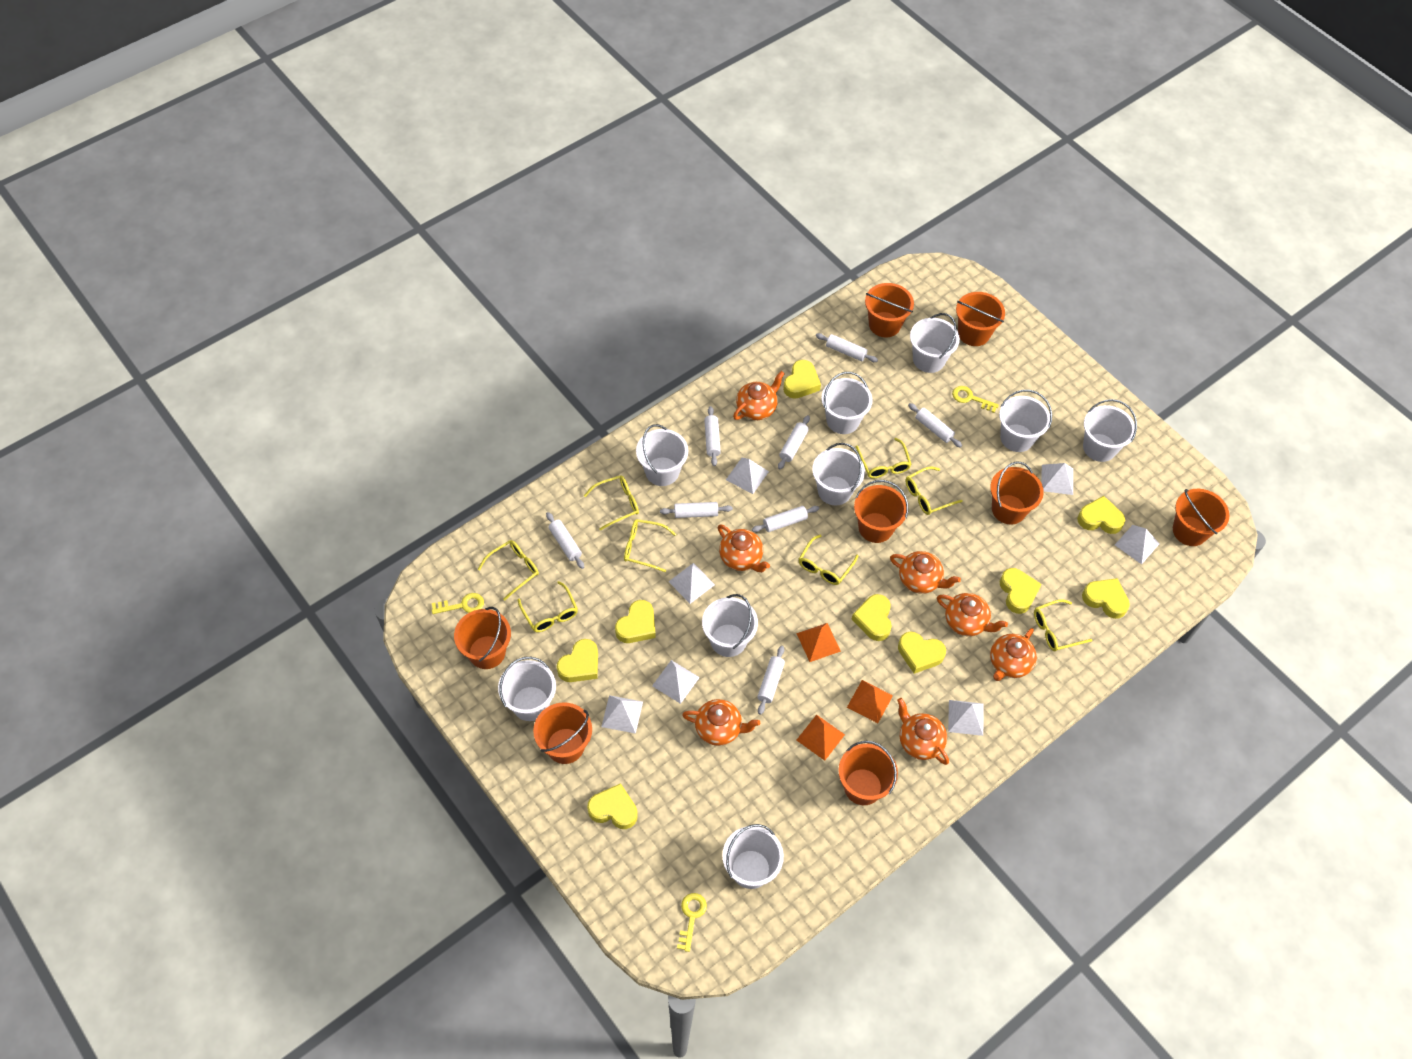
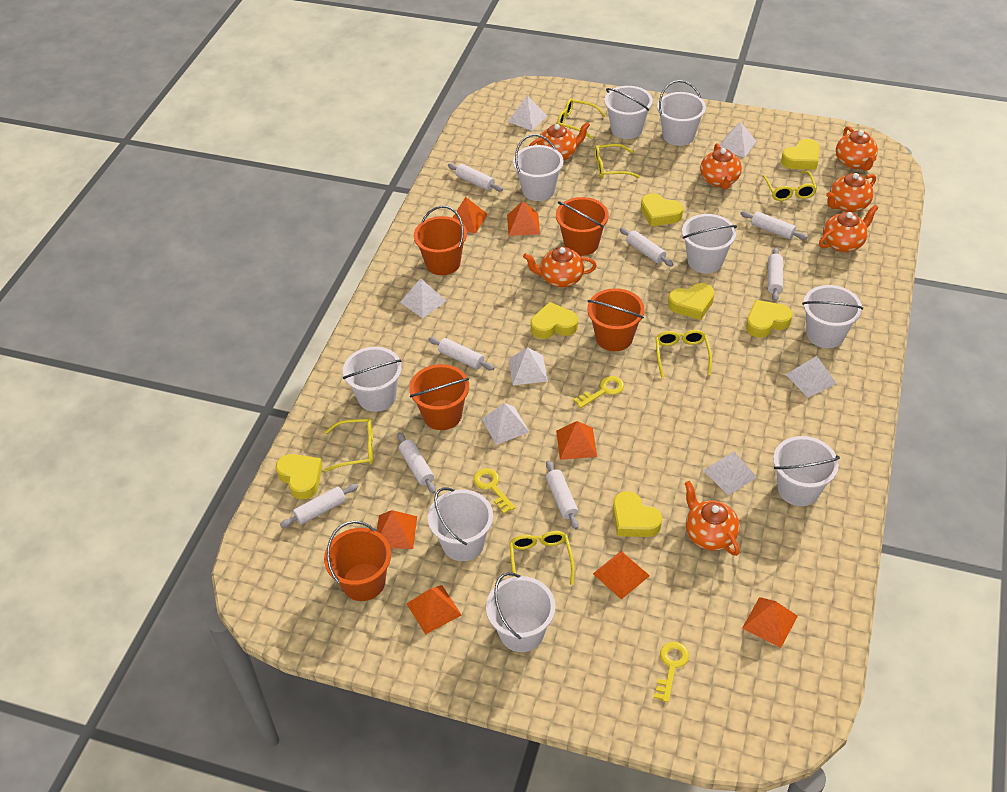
orange bucket: [454,607,511,669] [533,702,592,764] [838,741,898,805] [854,480,908,543] [865,283,914,337] [956,292,1005,346] [990,462,1044,525] [1173,489,1229,546] = 8 -> [324,521,391,601] [410,364,469,430] [414,206,467,275] [556,197,609,256] [587,288,645,351] = 5
orange pyramid: [796,623,841,662] [797,715,845,761] [847,680,893,723] = 3 -> [377,510,417,549] [406,585,461,635] [452,197,488,234] [507,201,540,236] [556,421,597,460] [593,551,650,600] [742,597,798,648] = 7
yellow glasses: [478,540,539,601] [518,581,578,632] [584,475,639,531] [624,519,676,572] [799,535,858,585] [856,438,912,478] [905,466,963,515] [1034,599,1092,651] = 8 -> [324,419,373,472] [509,531,575,585] [557,98,606,139] [595,144,640,178] [655,330,712,378] [762,171,817,201] = 6
yellow heart: [557,639,598,682] [587,783,638,829] [615,600,656,643] [783,360,821,399] [852,594,892,641] [898,632,946,674] [1000,568,1042,614] [1077,496,1125,534] [1082,578,1130,619] = 9 -> [276,454,323,500] [531,302,578,339] [613,491,662,537] [641,193,683,226] [668,283,715,320] [746,300,792,338] [781,139,819,170] = 7

